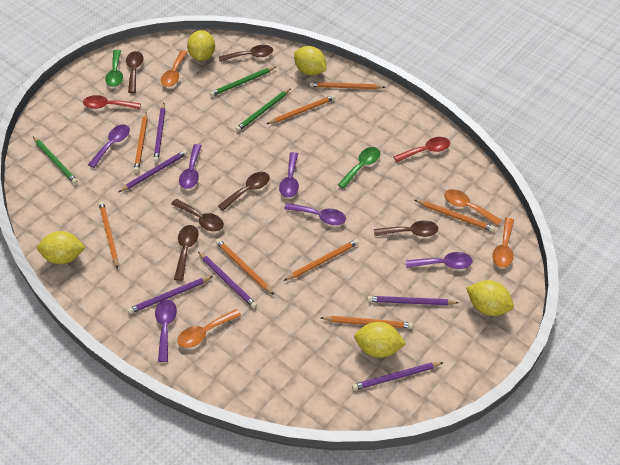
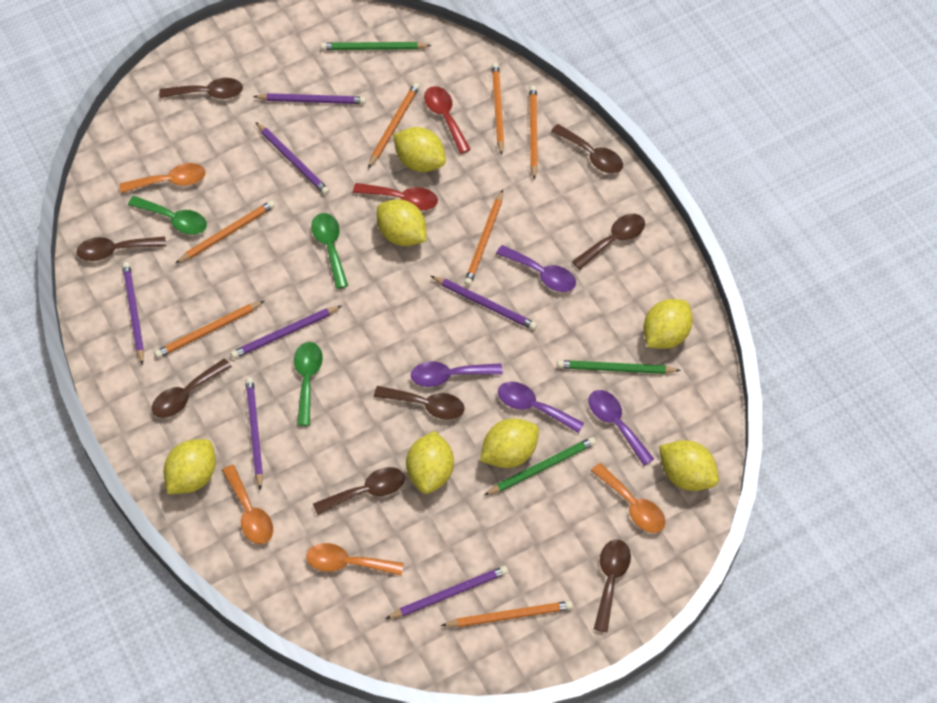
brown spoon: [126,51,143,93] [171,199,224,232] [174,225,199,281] [218,172,270,211] [219,45,273,62] [374,220,438,237] = 6 -> [77,237,166,261] [152,358,232,418] [159,78,243,99] [313,467,405,515] [374,386,465,420] [551,124,623,174] [572,214,645,270] [594,539,631,632] = 8
green spoon: [105,50,123,87] [337,147,380,189] = 2 -> [128,196,207,235] [294,342,323,426] [311,213,348,289] = 3
orange pencil: [99,201,118,269] [134,112,147,172] [215,239,274,295] [267,95,335,124] [284,239,359,281] [310,82,385,89] [321,316,413,329] [415,200,495,232] = 8 -> [154,301,264,358] [176,200,275,263] [368,83,420,168] [441,601,573,627] [464,190,503,286] [492,63,504,155] [529,86,538,179] = 7
purple pencil: [119,150,188,192] [128,276,213,314] [153,103,165,162] [198,252,257,308] [352,362,444,391] [367,296,459,305] = 6 -> [122,262,144,365] [231,306,341,359] [246,377,263,490] [253,93,366,104] [256,122,329,195] [385,566,508,619] [431,276,537,330] = 7
purple spoon: [88,125,130,168] [155,299,177,362] [179,144,202,189] [279,152,299,198] [284,203,346,225] [406,252,472,269] = 6 -> [411,361,503,387] [496,245,576,292] [498,382,584,433] [589,390,654,466] = 4
yellow lemon: [37,231,86,264] [187,30,215,61] [294,46,327,76] [354,322,406,358] [466,280,514,316] = 5 -> [164,439,216,494] [377,199,427,246] [393,127,446,172] [406,431,454,494] [480,418,539,468] [643,299,693,349] [659,440,719,491] = 7

